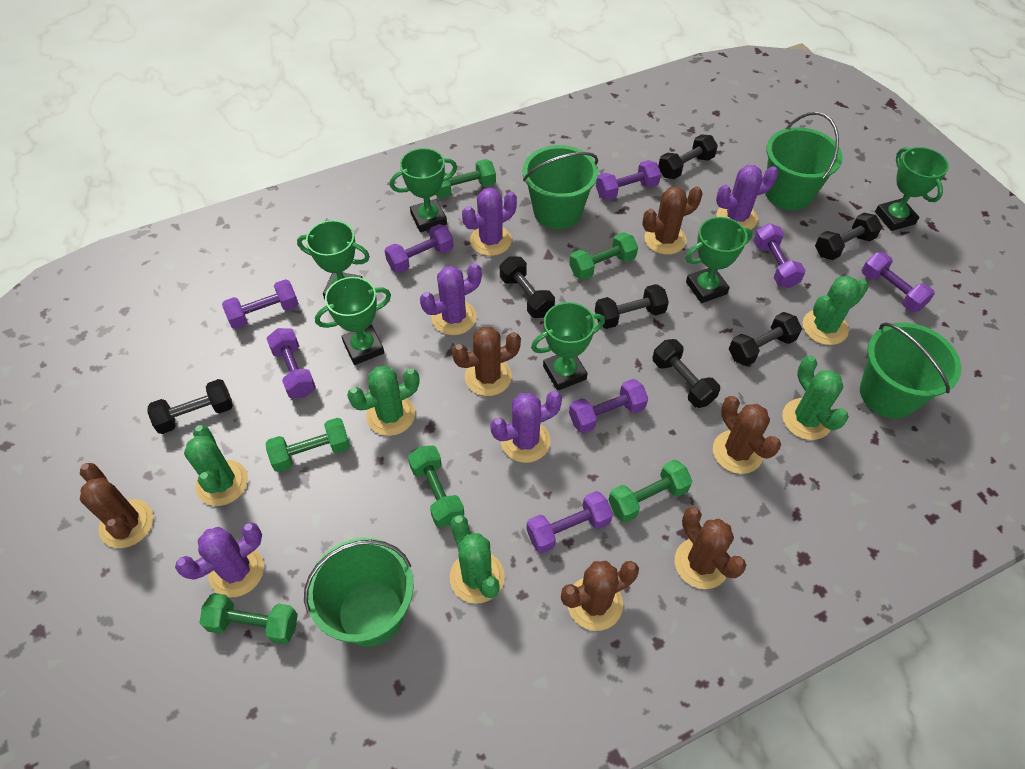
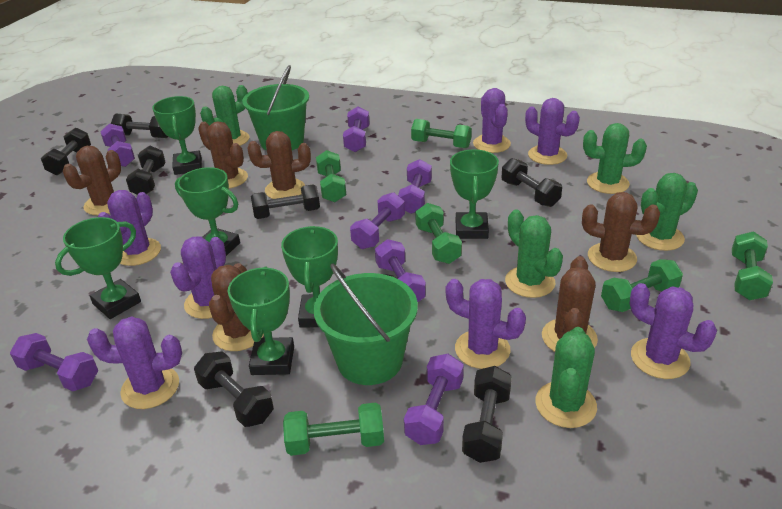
green bucket: [304,538,414,647] [523,145,598,229] [765,112,843,210] [860,322,961,419] = 4 -> [242,65,309,151] [313,263,418,385] = 2
purple cactus: [175,522,264,597] [420,263,482,335] [462,188,517,256] [490,391,562,463] [716,165,778,230] = 5 -> [87,317,182,409] [98,190,161,266] [170,236,226,319] [446,279,526,369] [473,88,511,153] [525,98,580,165] [629,283,717,379] = 7
purple dumbbell: [222,279,299,329] [266,328,316,398] [384,224,454,273] [527,491,613,553] [569,379,648,433] [596,160,661,200] [754,223,806,288] [862,252,935,312] = 8 -> [10,333,98,391] [100,123,135,167] [343,106,370,152] [350,192,405,249] [375,239,426,302] [398,159,432,214] [404,354,464,445] = 7

